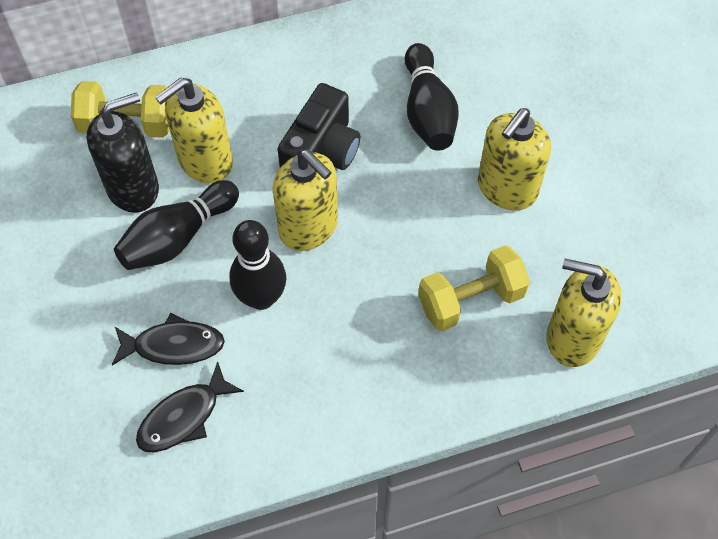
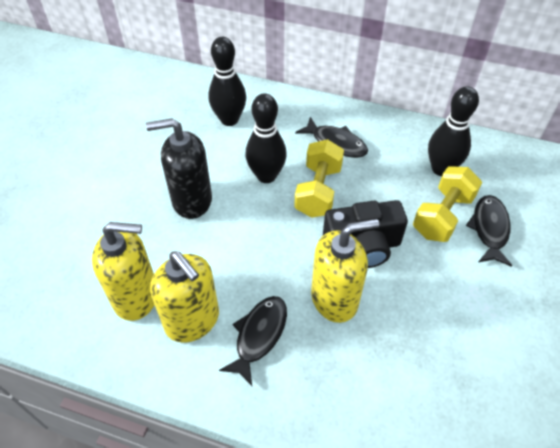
black fish: [112,313,225,366] [136,361,244,453] = 2 -> [219,296,287,386] [295,117,368,158] [466,195,512,267] = 3
yellow soap dispenser: [155,78,233,184] [273,150,338,251] [478,108,551,210] [547,259,622,367] = 4 -> [92,222,154,321] [150,251,219,343] [311,219,379,323] = 3

